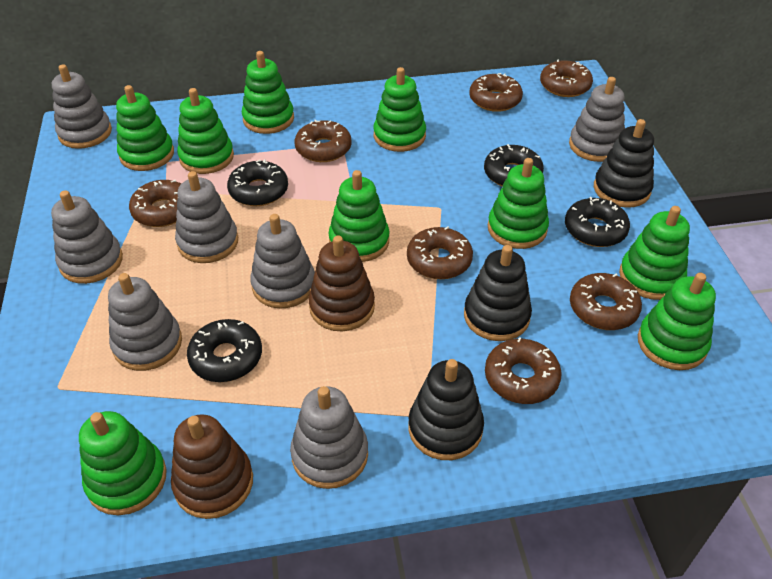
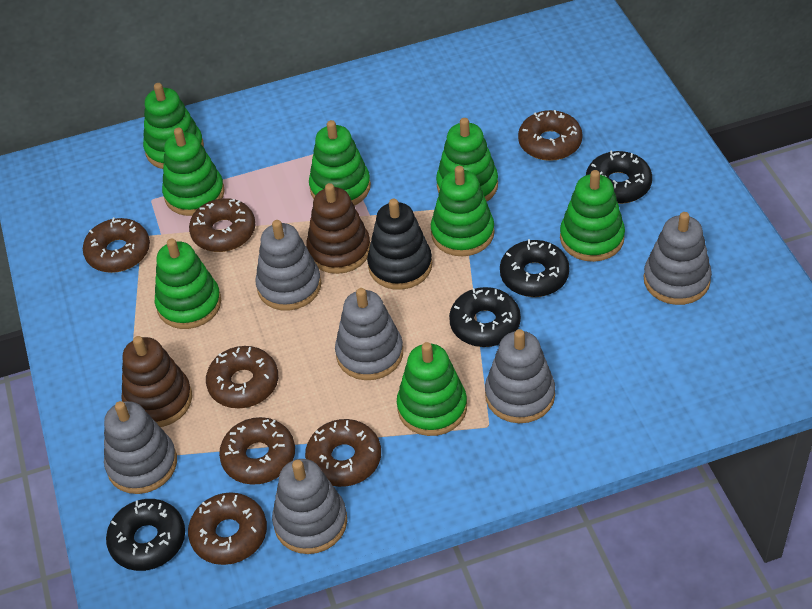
black stacking toy: [408,359,484,460] [464,245,532,341] [594,119,654,208] = 3 -> [367,199,432,290] = 1
green stacking toy: [79,411,167,515] [116,85,174,171] [177,88,234,174] [242,51,294,134] [328,170,390,262] [373,67,426,152] [488,158,549,249] [619,206,690,300] [638,272,716,370] = 9 -> [143,83,204,169] [155,238,221,329] [162,128,225,216] [309,120,371,206] [397,342,467,436] [431,166,495,256] [436,118,498,201] [560,170,625,262] = 8
grey stacking toy: [51,190,123,284] [52,64,112,149] [108,273,182,371] [175,171,238,263] [250,214,315,309] [290,386,368,489] [569,77,625,162] = 7 -> [104,401,177,494] [256,220,321,311] [272,459,347,554] [335,288,403,380] [485,329,555,423] [644,212,712,305] = 6

